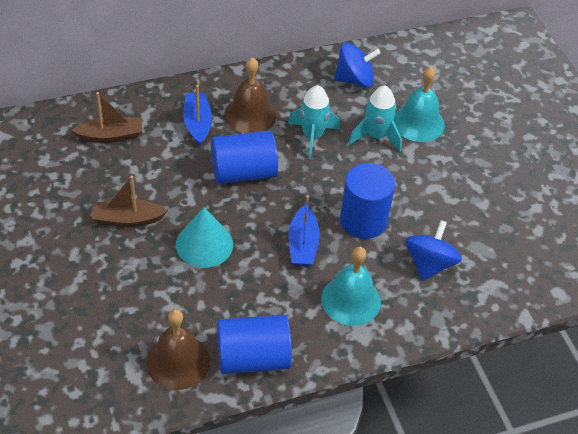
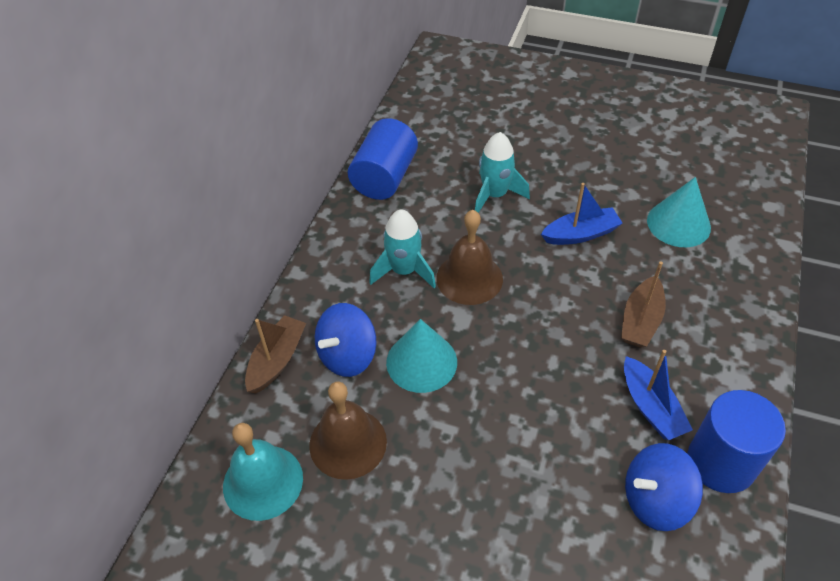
blue cylinder: [211,130,278,184] [217,315,292,374] [340,163,395,239] = 3 -> [348,118,418,200] [688,390,786,493] = 2
turquoise bell: [321,246,381,326] [394,66,445,142] = 2 -> [223,423,303,521] = 1
turquoise cone: [176,207,233,268] = 1 -> [386,319,457,393] [647,177,711,247] = 2

